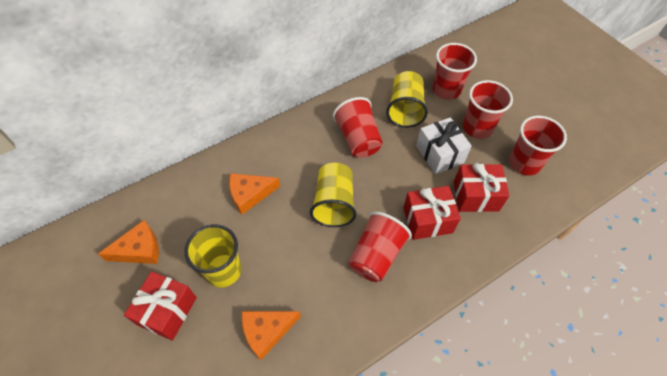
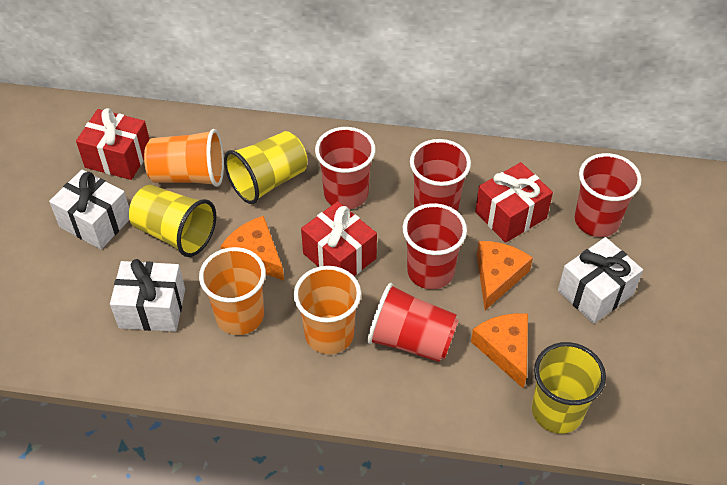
orange cup: none = 0 -> [144,129,224,187] [199,247,266,335] [294,266,361,354] = 3
white gift: [416,117,472,174] = 1 -> [49,170,129,249] [110,259,185,332] [558,237,643,324] = 3

